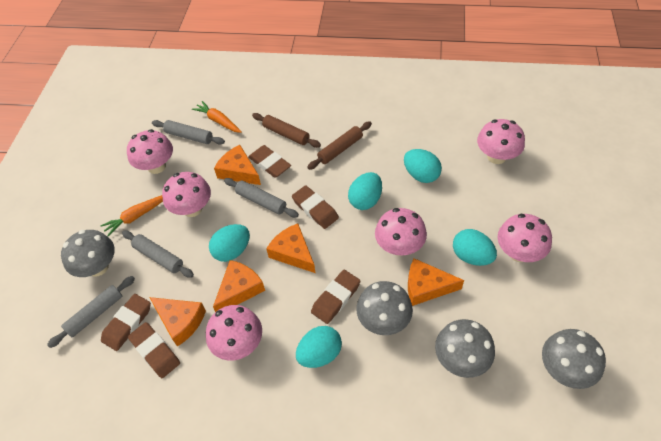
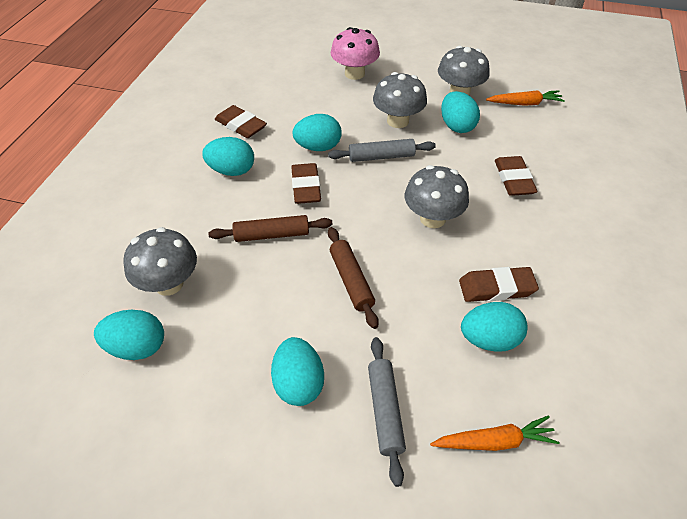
brown eraser: [101,294,151,351] [128,322,180,378] [248,145,291,178] [292,185,339,229] [311,270,360,324] = 5 -> [215,105,267,138] [291,163,321,204] [459,267,539,302] [495,156,538,196] = 4
grey rolling pin: [47,276,135,348] [122,231,194,278] [152,120,225,144] [224,178,299,218] = 4 -> [328,139,436,162] [368,337,406,487] = 2
orange cheese: [149,297,206,347] [213,260,265,312] [214,145,261,185] [266,224,315,273] [408,258,464,306] = 5 -> none = 0
pink mushroom: [127,129,173,174] [162,172,211,217] [206,305,262,361] [375,208,427,256] [477,119,525,164] [498,214,552,262] = 6 -> [331,27,380,80] = 1
turquoise egg: [209,224,250,262] [296,326,342,368] [348,172,382,210] [404,149,442,183] [453,229,497,266] = 5 -> [94,310,164,360] [202,137,254,176] [271,337,324,406] [292,114,342,151] [441,91,480,133] [461,302,528,352] = 6

